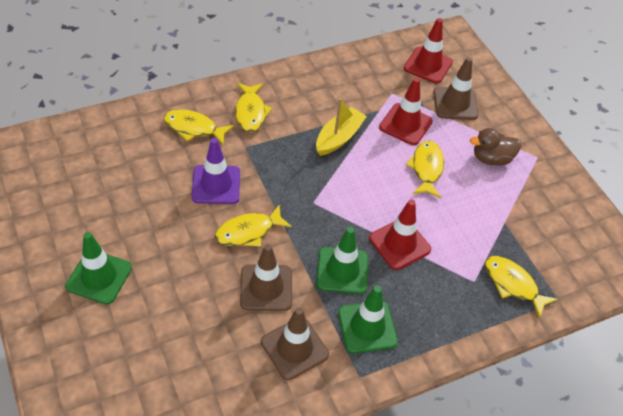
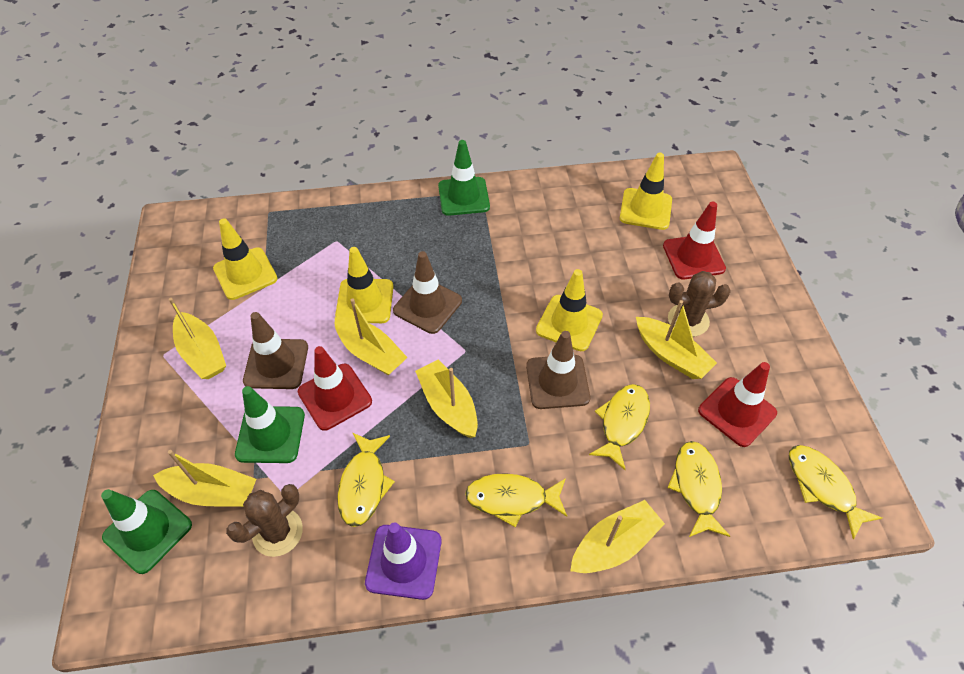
brown cactus: none = 0 -> [226,484,303,557] [668,271,731,337] = 2
brown duck: [470,128,521,165] = 1 -> none = 0
yellow boat: [316,98,367,156] = 1 -> [153,450,256,507] [169,298,226,379] [335,299,408,375] [415,360,478,438] [570,500,665,573] [636,300,717,379] = 6
yellow traffic cone: none = 0 -> [213,218,277,300] [335,247,393,323] [536,269,603,351] [620,152,672,230] = 4

